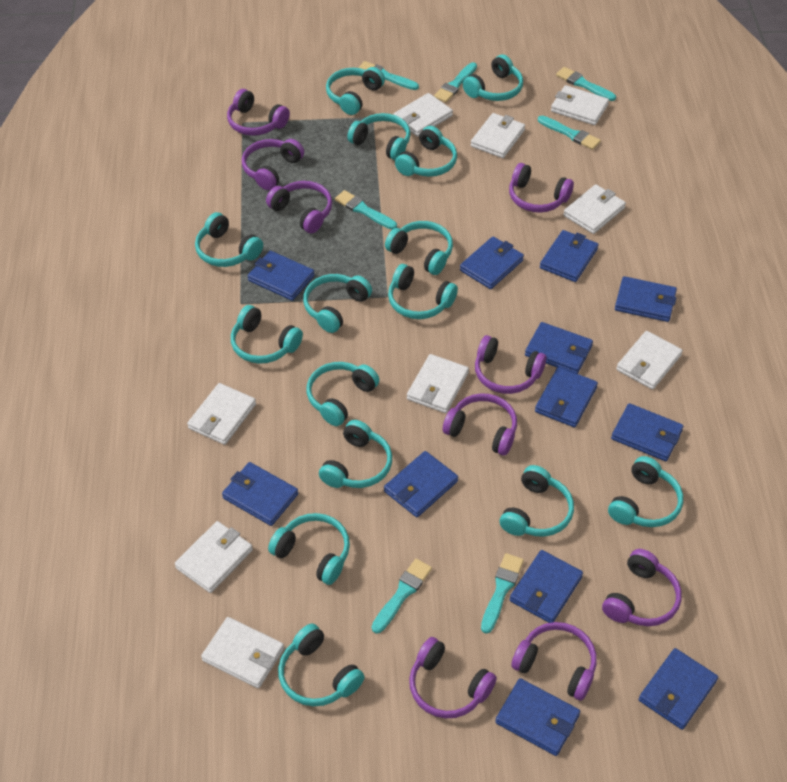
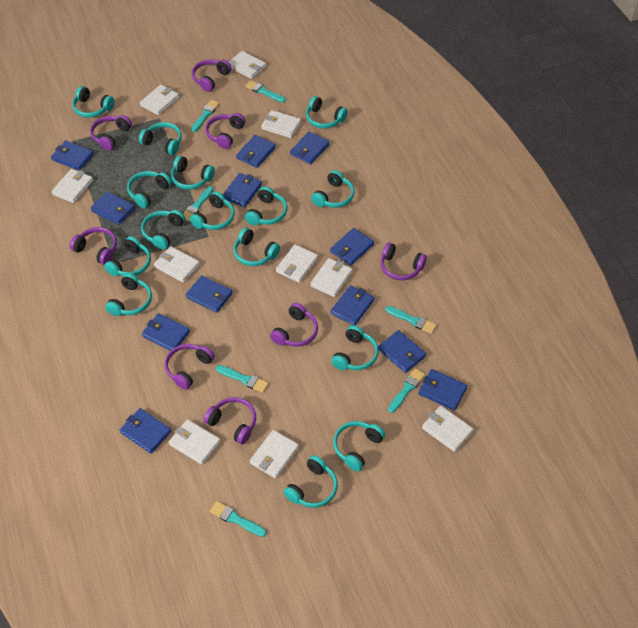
purple headphones: [227,89,290,136] [242,139,304,190] [266,181,332,233] [409,637,497,718] [443,393,517,456] [475,335,546,394] [509,163,574,213] [511,622,597,701] [602,549,682,626] = 9 -> [70,227,117,265] [90,115,132,151] [165,344,215,390] [192,59,232,92] [203,397,256,444] [205,113,246,149] [270,303,318,347] [381,242,427,280] = 8
white wallet: [175,521,253,593] [187,383,256,445] [201,617,284,688] [393,93,453,137] [407,354,469,413] [471,113,525,158] [551,85,609,125] [563,184,626,234] [616,331,683,390] = 9 -> [52,169,93,203] [140,85,179,115] [154,246,200,283] [169,419,221,465] [229,51,266,79] [250,430,299,479] [261,110,301,138] [276,244,318,283] [310,258,353,297] [422,406,473,452] = 10

